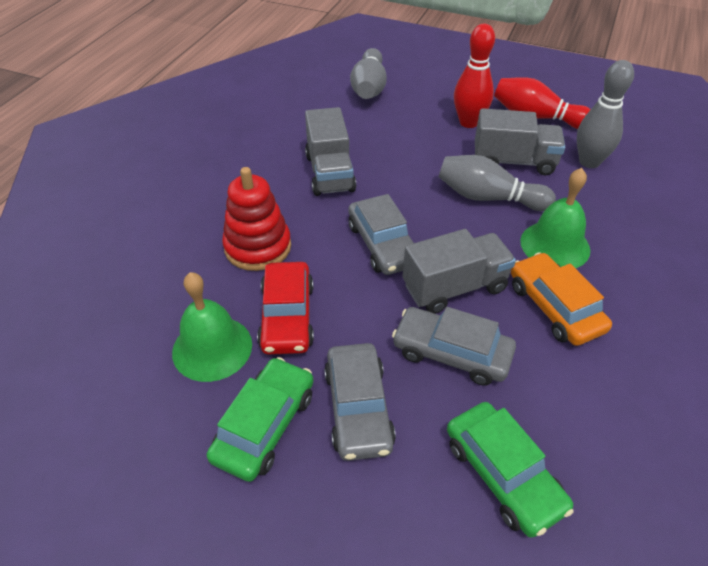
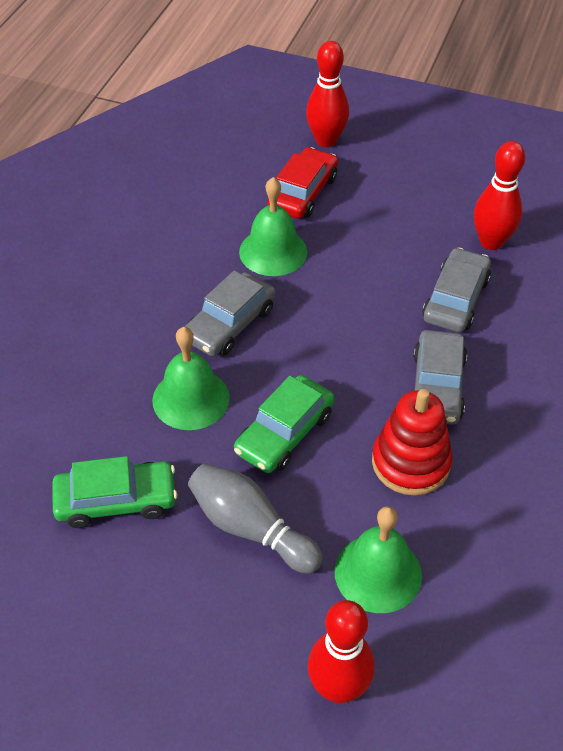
green bell: [172,272,252,382] [520,168,590,268] = 2 -> [152,327,230,430] [239,177,307,276] [334,506,422,613] = 3
grey bowling pin: [350,48,387,99] [438,155,556,211] [577,60,634,168] = 3 -> [188,463,323,574] = 1
grey truck: [305,107,356,196] [402,229,516,314] [475,108,565,175] = 3 -> none = 0
orange car: [511,252,612,346] = 1 -> none = 0
red bowling pin: [454,24,495,128] [494,77,591,129] = 2 -> [306,41,349,147] [308,600,375,703] [474,141,525,250] = 3

